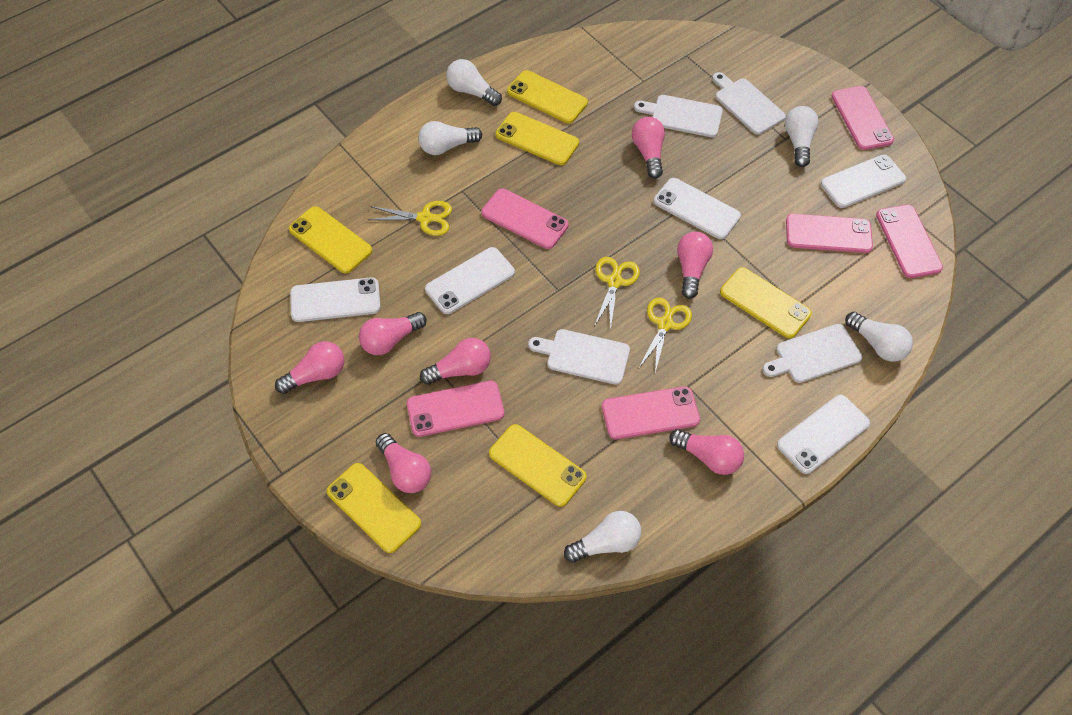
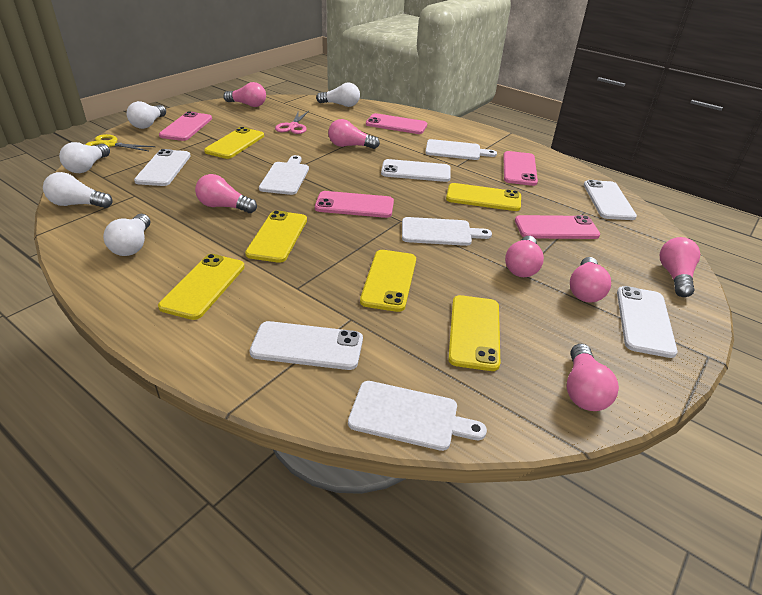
pink phone: [407,381,504,437] [482,189,569,249] [602,386,700,439] [786,214,873,253] [832,86,894,150] [876,205,943,278] = 6 -> [159,111,212,141] [315,191,394,218] [366,113,427,134] [503,151,538,186] [515,215,600,239] = 5
pink scissors: none = 0 -> [275,110,309,134] = 1
yellow scissors: [368,201,452,236] [594,257,640,331] [638,298,692,373] = 3 -> [85,134,156,151] = 1

